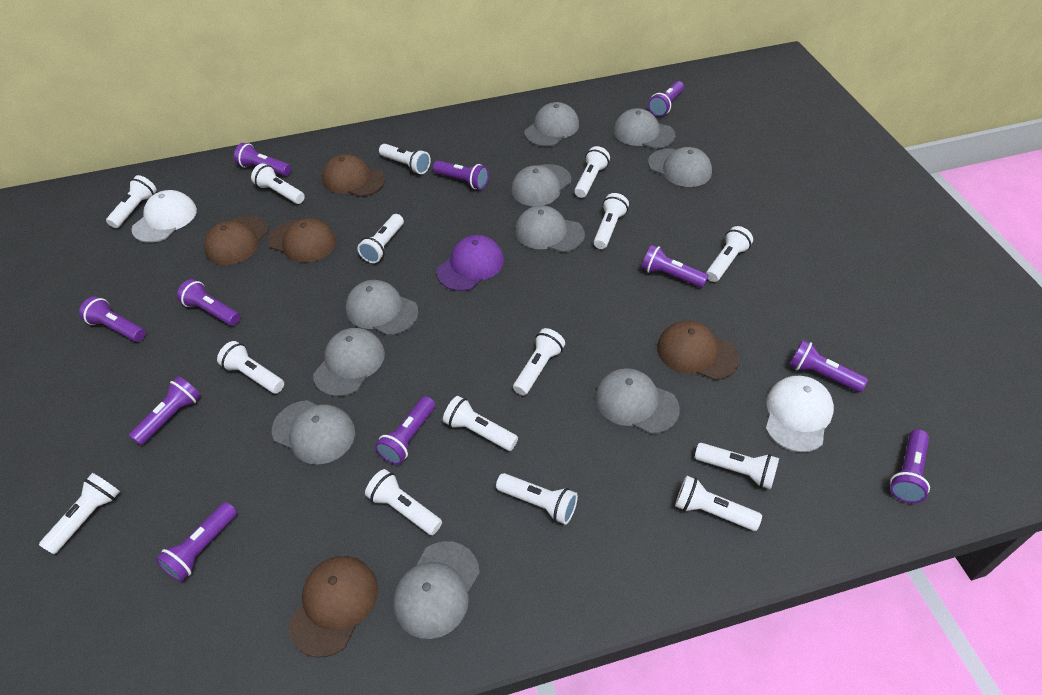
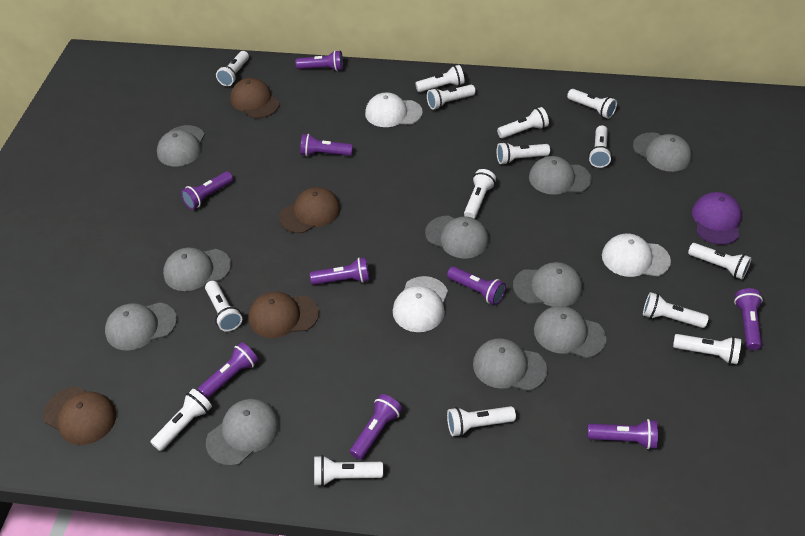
brown cap: [204,216,269,265] [268,218,336,263] [288,556,378,658] [322,154,385,197] [657,321,740,380] = 5 -> [43,387,116,445] [230,78,280,118] [248,292,319,338] [279,187,341,233] = 4
purple flashlight: [79,296,146,342] [129,376,201,445] [155,502,237,582] [177,279,240,326] [234,143,291,176] [375,396,435,465] [433,161,489,190] [641,245,709,288] [648,81,684,117] [789,340,868,392] [890,429,930,503] = 11 -> [181,172,233,209] [198,342,258,399] [295,50,343,71] [300,134,353,156] [310,257,370,285] [350,394,402,460] [447,267,506,305] [587,419,658,449] [734,288,763,350] = 9
white cap: [132,190,197,243] [766,376,834,452] = 2 -> [365,92,423,127] [393,276,448,332] [602,234,671,277] = 3

